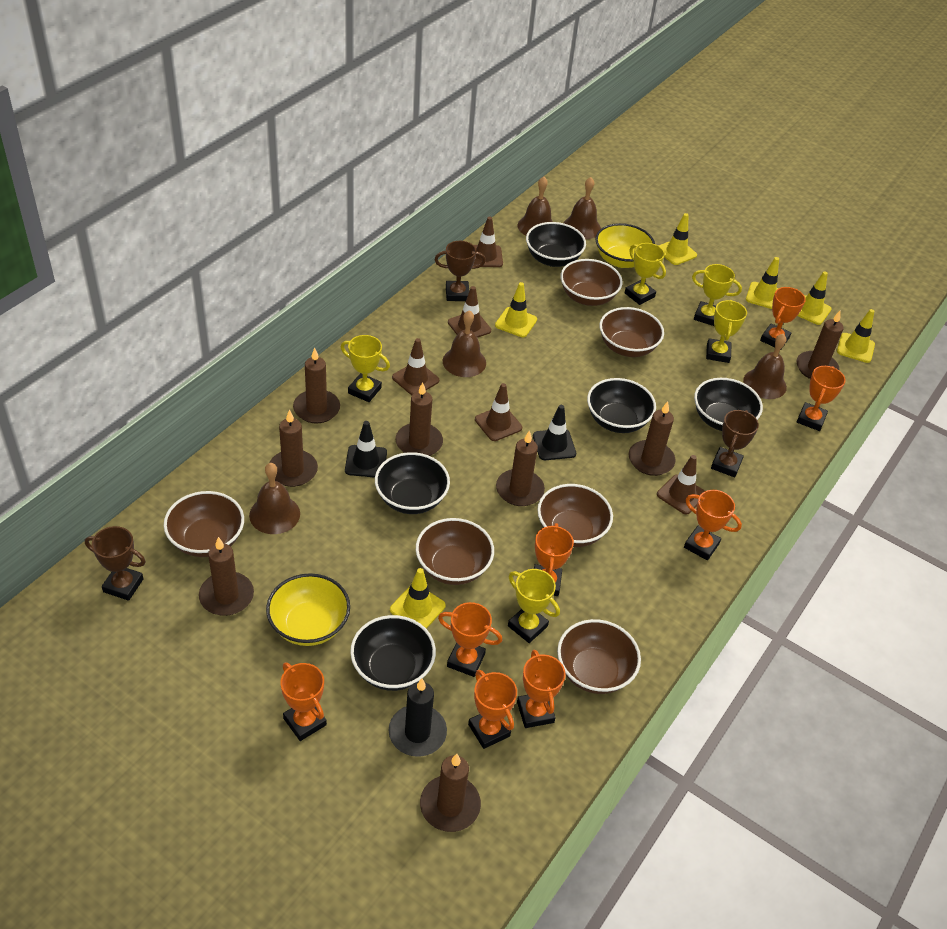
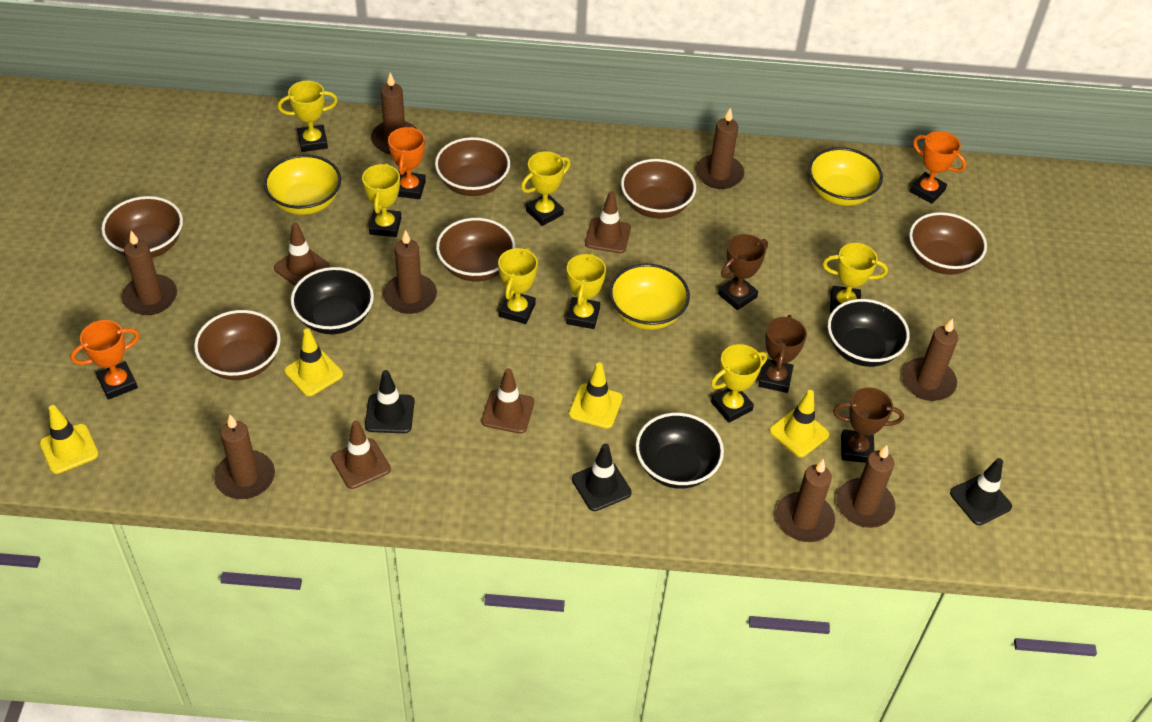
black bowl: [350,615,436,691] [375,452,450,514] [526,222,586,267] [587,378,656,433] [694,378,763,431] = 5 -> [291,267,374,334] [636,413,724,489] [828,299,910,367] = 3
black candle: [389,678,447,757] = 1 -> none = 0
black traffic cone: [345,421,387,478] [533,405,576,460] = 2 -> [365,370,415,433] [572,443,632,511] [950,458,1012,525] = 3
brown bell: [249,463,300,534] [443,310,486,377] [518,176,553,236] [564,177,601,239] [743,334,787,399] = 5 -> none = 0
brown traffic cone: [392,338,439,395] [448,286,491,338] [473,217,503,267] [475,383,522,441] [657,455,705,515] = 5 -> [274,222,330,286] [331,421,391,489] [481,368,534,434] [585,191,631,253] = 4
orange trophy: [281,663,327,741] [438,602,502,677] [468,670,517,749] [517,650,566,728] [534,523,574,596] [684,490,742,560] [760,287,806,349] [797,366,846,431] = 8 -> [70,320,139,400] [388,126,426,199] [910,131,966,204] = 3
yellow bowl: [266,573,350,646] [595,223,655,268] = 2 -> [264,155,341,215] [609,264,690,330] [808,147,883,206] = 3
yellow traffic cone: [390,568,446,629] [495,282,537,337] [658,213,697,265] [746,257,779,309] [797,271,832,325] [837,309,875,363] = 6 -> [40,405,98,474] [284,328,343,396] [569,363,623,429] [770,390,829,457] = 4
yellow trophy: [341,335,390,402] [508,569,560,643] [625,243,666,305] [692,264,742,326] [706,300,747,363] = 5 -> [278,81,338,152] [362,163,401,237] [498,247,538,324] [521,151,571,226] [566,252,606,329] [711,344,767,423] [823,243,888,313] = 7

